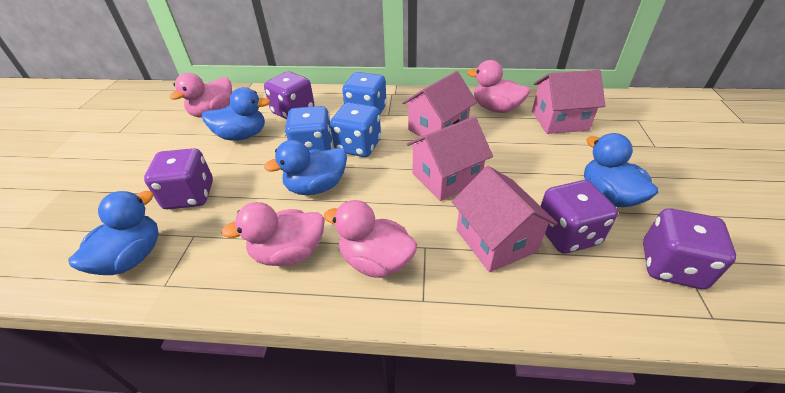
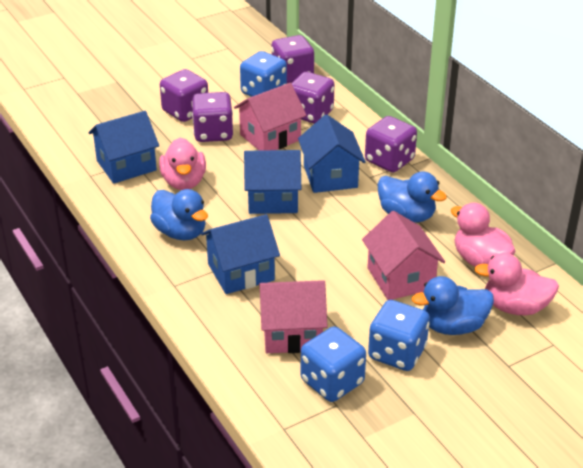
blue duck: [68,191,159,275] [202,87,270,141] [264,140,347,195] [584,133,658,207] = 4 -> [150,189,208,240] [377,171,447,223] [412,276,494,335] = 3
blue house: none = 0 -> [88,111,159,184] [201,214,280,294] [244,150,301,214] [298,114,366,193] = 4
pink duck: [169,73,232,117] [221,202,325,266] [324,200,417,278] [467,60,530,113] = 4 -> [159,138,206,190] [451,203,515,267] [474,253,559,315] = 3
pink house: [402,71,477,137] [407,116,493,201] [452,166,558,272] [532,70,605,134] = 4 -> [234,83,307,151] [259,280,328,353] [362,211,445,300] = 3
purple dice: [144,148,213,209] [264,71,315,119] [541,180,618,254] [643,208,736,289] = 4 -> [160,69,208,122] [192,92,233,142] [271,35,314,83] [291,72,335,124] [365,116,417,173] = 5

